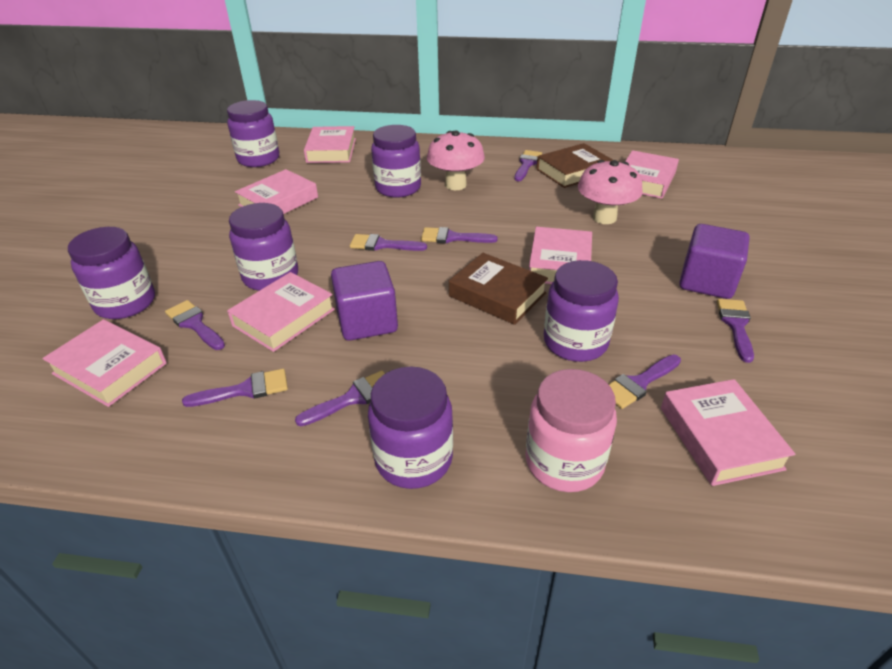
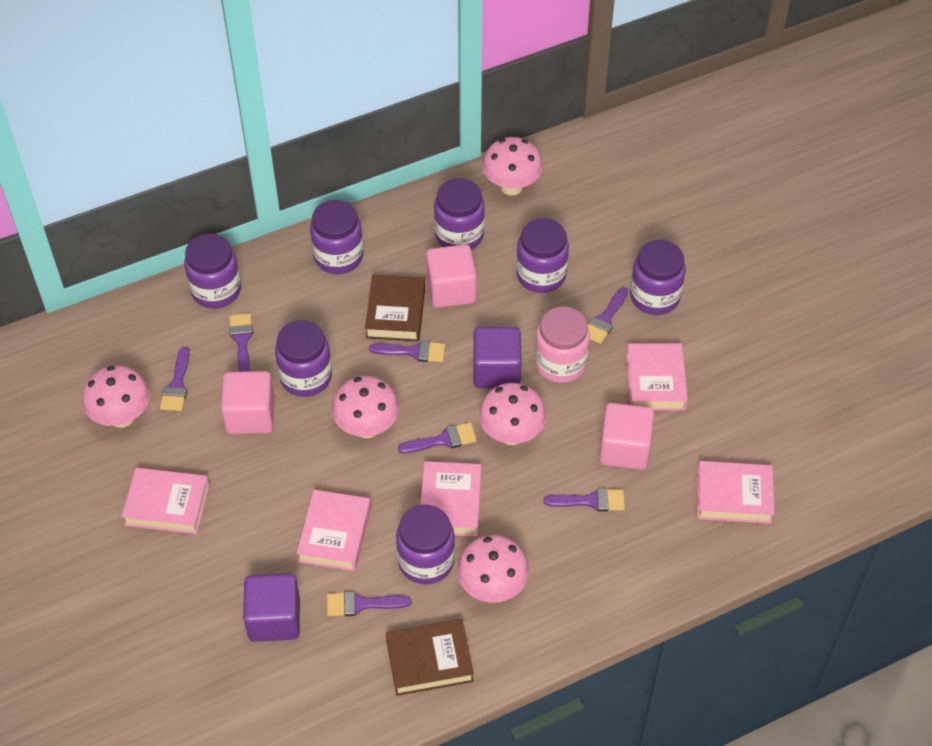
pink book: [42,319,167,407] [227,272,335,352] [235,169,318,214] [304,126,356,163] [529,227,592,284] [625,150,679,199] [661,379,795,486] = 7 -> [122,468,209,534] [297,490,371,571] [420,461,481,537] [626,343,688,411] [697,461,775,524] = 5
pink cube: none = 0 -> [221,371,275,434] [426,244,477,308] [599,403,654,470] = 3
pink mushroom: [427,130,485,190] [578,160,643,224] = 2 -> [82,366,150,428] [332,376,399,438] [457,535,529,603] [479,383,546,445] [482,137,543,195] = 5
purple brush: [165,300,225,350] [182,369,288,407] [295,371,385,426] [350,234,427,251] [421,227,498,243] [514,150,542,181] [608,355,681,409] [717,299,754,363] = 8 -> [160,347,190,411] [229,313,253,372] [327,591,411,616] [369,341,445,362] [398,422,477,454] [544,488,625,512] [588,287,628,344] = 7
purple jar: [68,227,155,319] [227,100,279,167] [229,203,298,291] [368,367,453,489] [371,125,421,198] [544,260,619,362] = 6 -> [184,233,241,308] [275,320,332,397] [310,200,363,274] [396,505,455,584] [434,178,485,250] [516,218,569,293] [630,240,686,315] = 7

